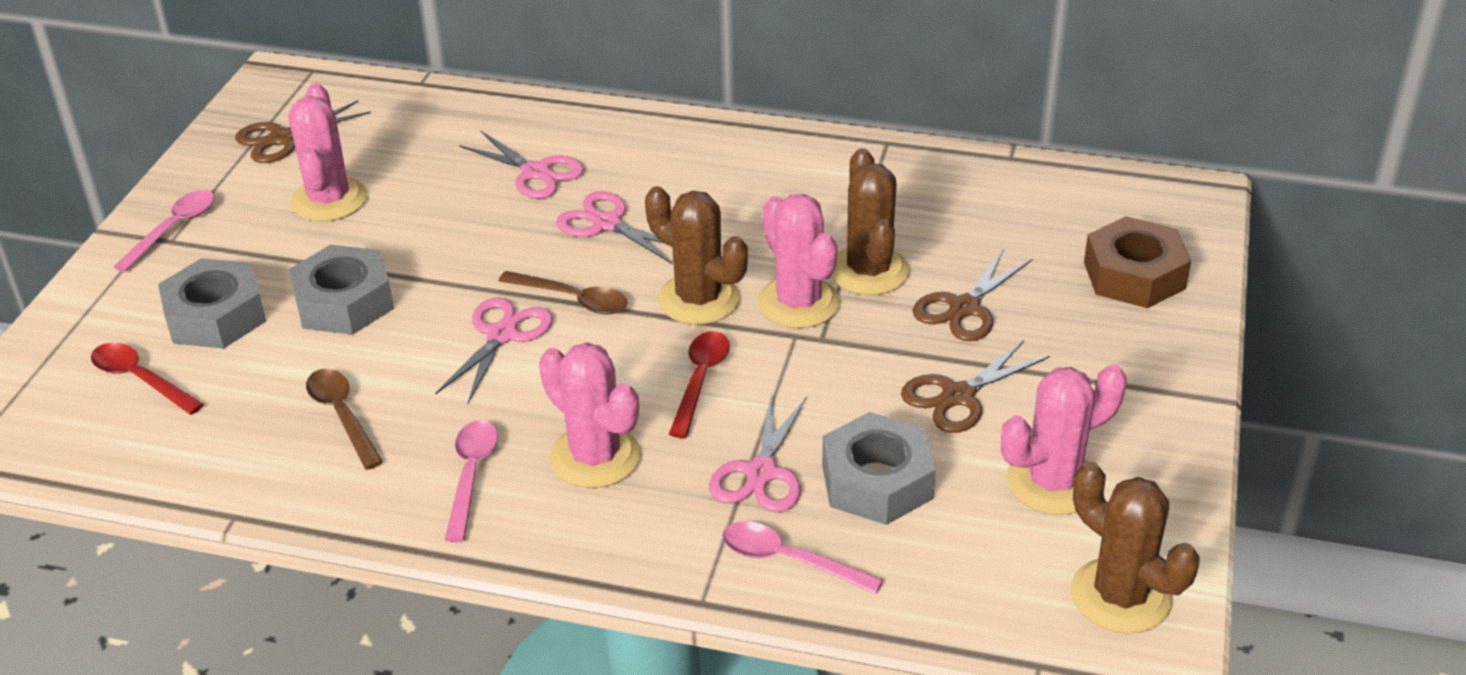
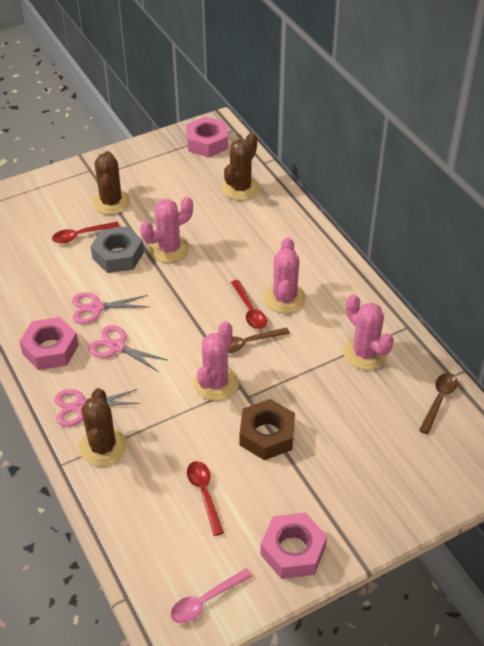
brown scissors: [235,100,371,163] [901,340,1050,433] [913,250,1032,341] = 3 -> none = 0
grey nut: [158,258,266,348] [289,245,394,335] [822,412,936,525] = 3 -> [91,226,144,273] = 1
pink nut: none = 0 -> [19,317,79,370] [186,116,228,157] [260,513,327,579] = 3
pink scissors: [435,297,553,403] [459,130,584,199] [556,191,672,264] [709,392,807,513] = 4 -> [54,389,140,427] [72,292,149,324] [88,325,169,372] = 3
pink spoon: [113,190,214,272] [445,420,498,542] [722,521,883,594] = 3 -> [171,568,252,623] = 1
red spoon: [91,343,204,415] [669,331,730,438] = 2 -> [52,222,120,243] [187,461,224,536] [231,280,267,329] = 3

